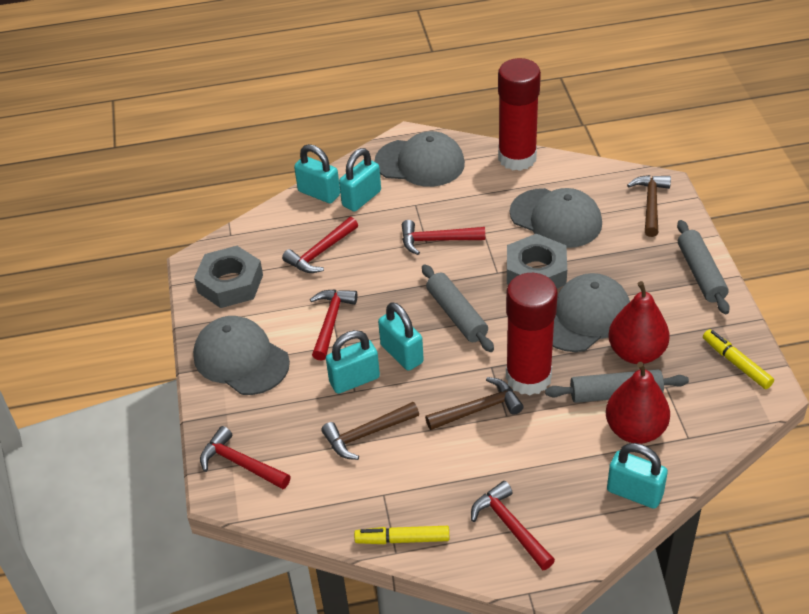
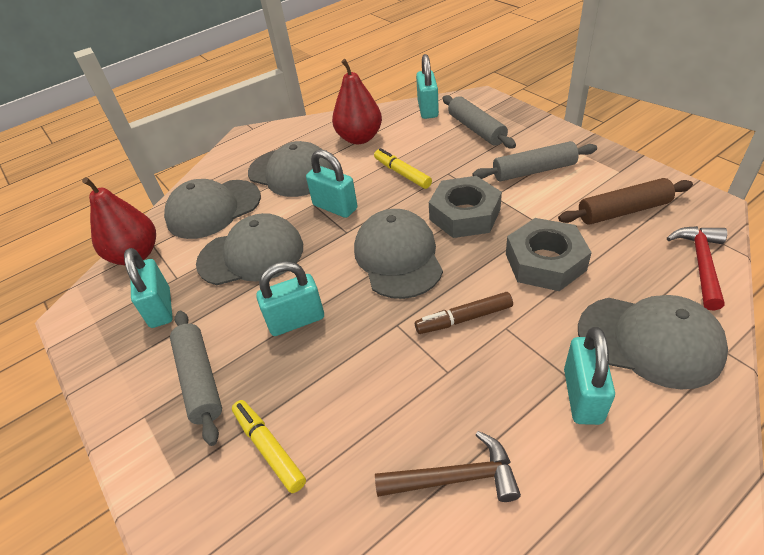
brown hammer: [321,402,419,460] [425,377,524,430] [627,175,671,237] = 3 -> [375,431,521,502] = 1
brown marker: none = 0 -> [415,292,513,334] = 1
brown rolling pin: none = 0 -> [558,178,693,225] = 1
grey cap: [193,316,290,395] [374,131,465,187] [510,188,602,248] [553,273,630,352] = 4 -> [164,179,261,239] [196,213,303,285] [248,141,334,197] [354,209,443,299] [578,295,728,390] = 5
red glue stick: [498,58,541,171] [506,273,558,395] = 2 -> none = 0
red hammer: [200,426,291,489] [282,217,358,273] [310,289,358,361] [402,220,485,255] [471,481,555,570] = 5 -> [667,226,727,310] = 1

